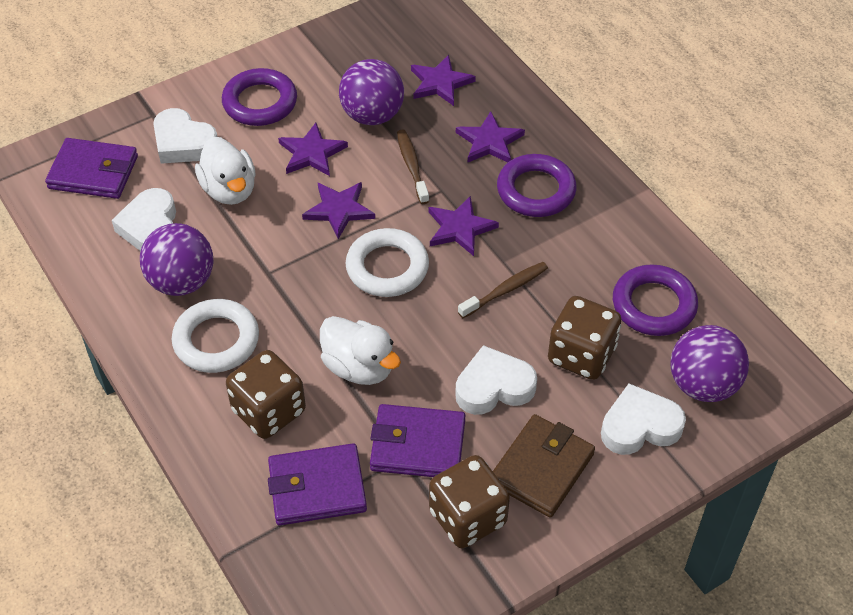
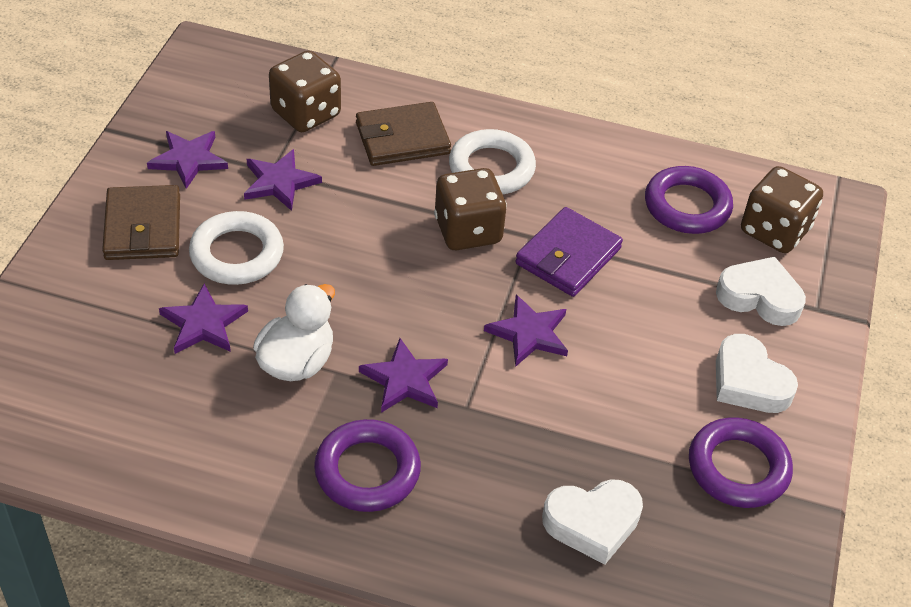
brown toothbrush: [397,129,429,204] [458,262,548,318] = 2 -> none = 0
brown wallet: [493,414,595,518] = 1 -> [102,185,180,260] [356,102,451,166] = 2
purple ball: [140,223,213,296] [339,59,404,125] [670,325,749,402] = 3 -> none = 0
purple wallet: [45,138,138,199] [268,443,367,525] [370,404,465,477] = 3 -> [515,207,623,297] = 1
white duck: [195,137,256,205] [320,316,401,385] = 2 -> [253,284,335,381] = 1
white heart: [112,188,176,251] [153,108,218,164] [455,345,537,415] [601,383,686,455] = 4 -> [542,479,643,565] [716,257,806,326] [716,334,798,413] = 3

